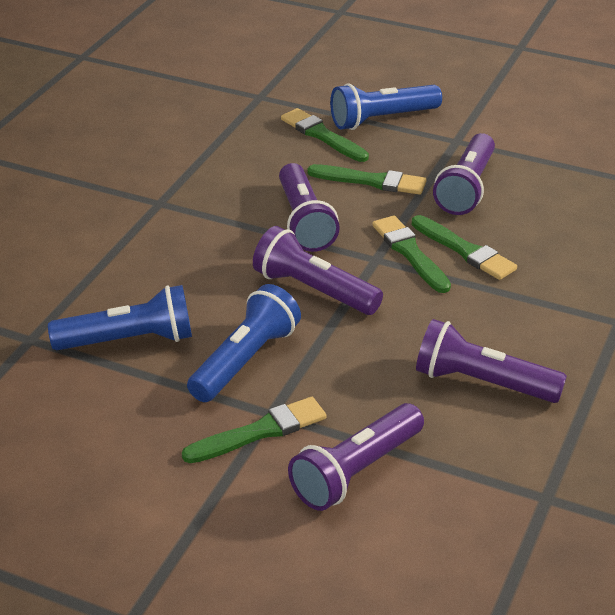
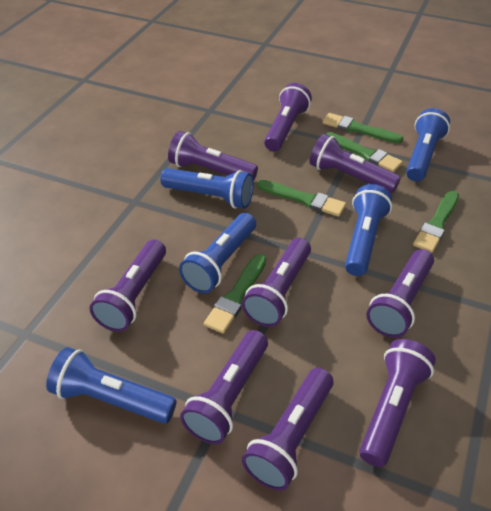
blue flashlight: [48,285,192,350] [187,284,301,402] [330,83,442,130] = 3 -> [46,347,177,424] [160,168,254,209] [179,213,256,293] [345,184,392,276] [406,108,450,182] = 5
purple flashlight: [253,226,383,315] [279,163,340,252] [288,403,424,511] [416,319,567,403] [433,133,495,215] = 5 -> [90,239,166,332] [168,131,258,181] [180,330,268,444] [242,238,311,327] [242,368,333,491] [264,83,312,151] [310,134,401,193] [359,339,436,467] [367,249,434,338] = 9

